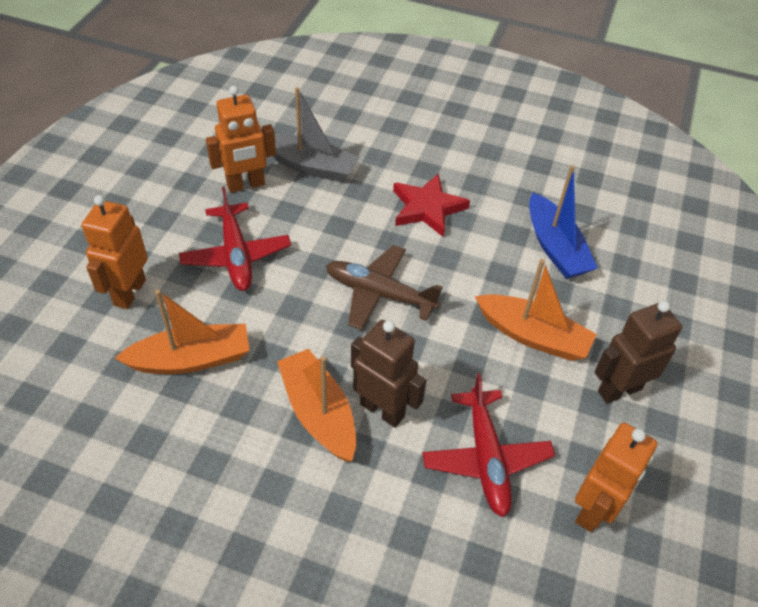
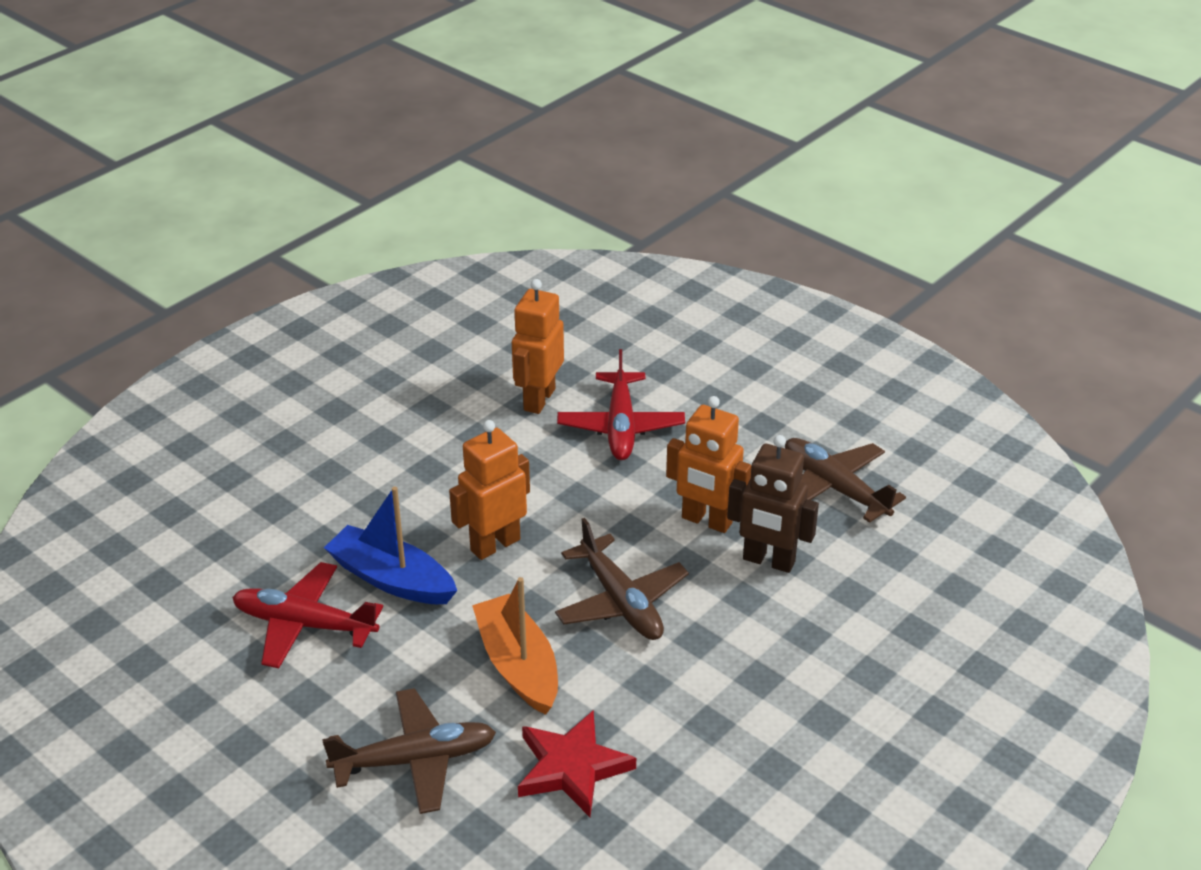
brown plane: [326,245,443,330] = 1 -> [322,688,496,814] [555,518,689,640] [785,438,906,523] = 3
brown robot: [351,320,426,428] [594,301,682,404] = 2 -> [727,435,819,573] = 1
grey boat: [272,87,360,182] = 1 -> none = 0
orange boat: [115,290,250,374] [277,349,356,462] [475,259,597,361] = 3 -> [472,577,558,715] = 1

